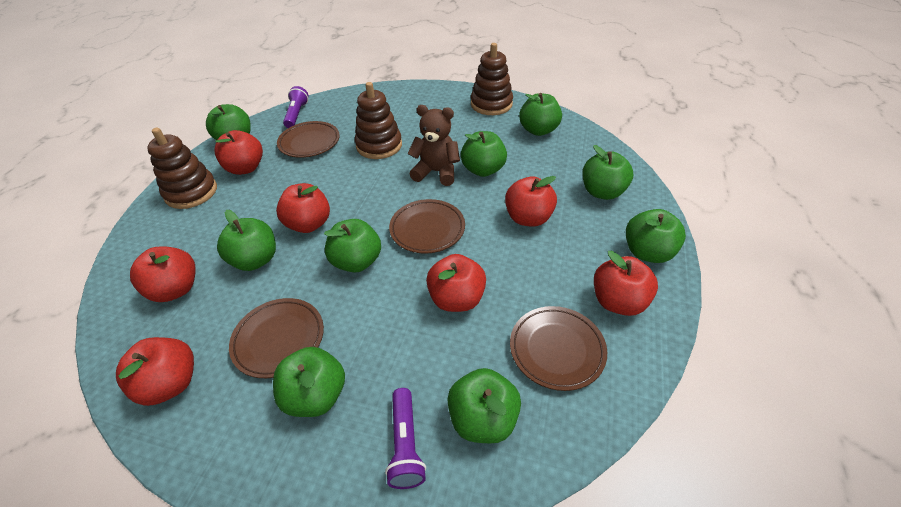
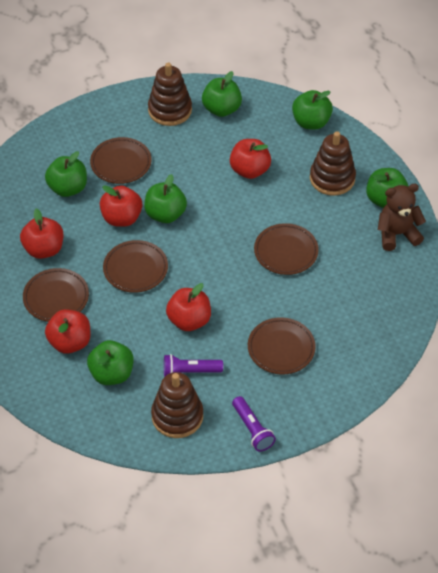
brown plate: [229,298,324,378] [277,121,340,158] [389,199,465,254] [510,306,607,391] = 4 -> [23,268,89,322] [90,137,151,184] [103,240,168,293] [248,317,316,374] [254,223,319,275] = 5
green apple: [206,104,251,140] [217,210,276,271] [273,347,345,417] [324,219,381,272] [447,368,521,443] [461,131,507,177] [519,93,562,136] [582,145,633,200] [626,209,686,263] = 9 -> [45,152,87,197] [87,340,133,385] [144,174,187,223] [202,71,242,117] [292,90,333,130] [366,168,409,208] = 6
red apple: [116,337,194,406] [130,246,196,302] [215,130,263,175] [276,183,330,233] [426,254,486,312] [505,176,557,227] [594,251,658,316] = 7 -> [20,208,63,259] [45,309,91,354] [100,185,142,227] [166,283,211,331] [230,139,271,179] = 5

